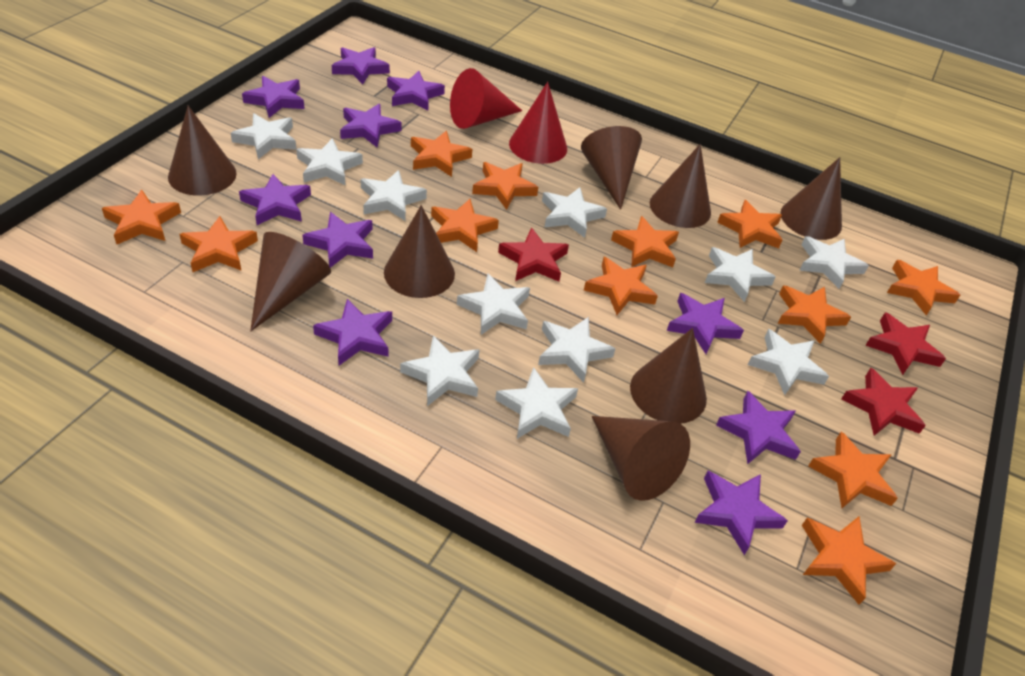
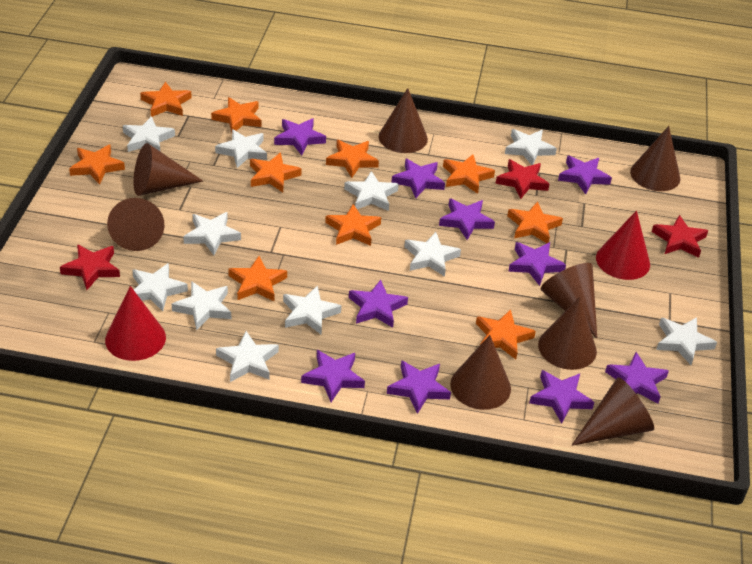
orange star: [102,190,181,244] [179,216,258,272] [411,131,472,177] [431,199,499,252] [472,162,538,210] [584,257,658,315] [611,216,679,267] [717,200,782,248] [778,285,851,344] [802,516,896,605] [808,432,898,508] [887,260,960,315] = 12 -> [69,145,125,185] [140,82,192,117] [211,97,261,132] [228,256,287,301] [250,152,301,193] [325,204,381,246] [326,140,379,178] [443,154,495,194] [476,309,536,359] [507,201,563,243] = 10

